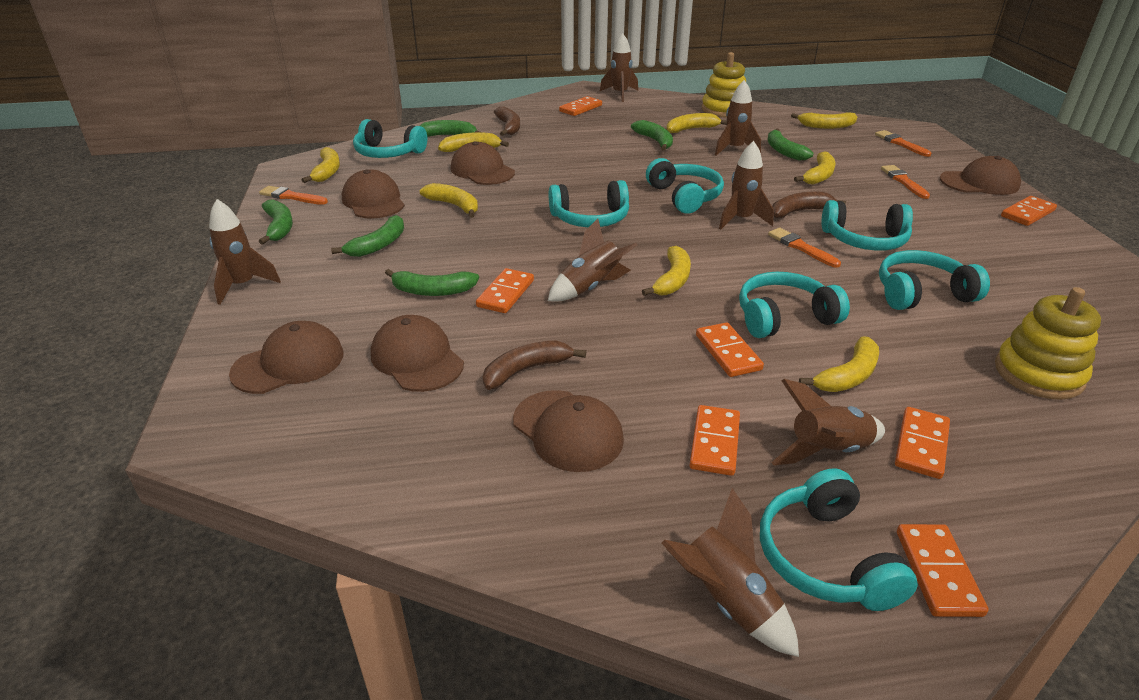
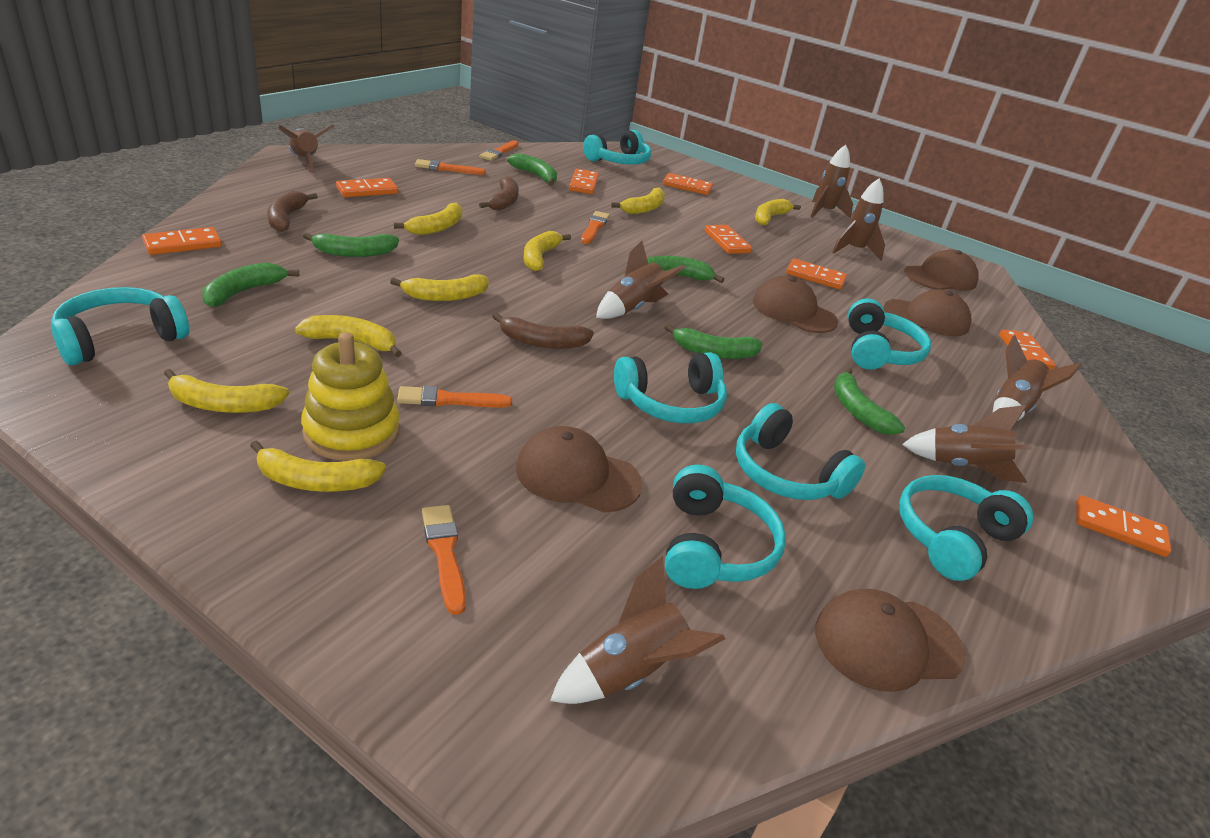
brown cap: [229,321,343,394] [342,169,405,218] [371,315,464,392] [451,141,515,185] [513,390,624,472] [940,156,1021,195] = 6 -> [516,426,642,513] [753,276,838,333] [815,589,965,692] [883,290,971,336] [904,250,979,291] = 5
orange brush: [259,186,328,205] [768,228,841,268] [875,130,931,157] [881,165,930,199] = 4 -> [397,386,512,408] [415,159,486,175] [422,505,466,615] [480,140,519,161] [581,211,610,244] = 5
orange domino: [476,268,534,313] [559,96,602,116] [690,405,740,476] [696,322,764,377] [895,407,950,479] [897,524,989,617] [1001,196,1057,226] = 7 -> [142,227,222,255] [336,178,398,197] [569,169,599,194] [663,173,713,195] [705,225,752,254] [786,259,847,290] [999,329,1055,370] [1076,495,1171,557] = 8
yellow stacking toy: [702,52,746,117] [995,287,1101,400] = 2 -> [301,332,400,461] = 1

